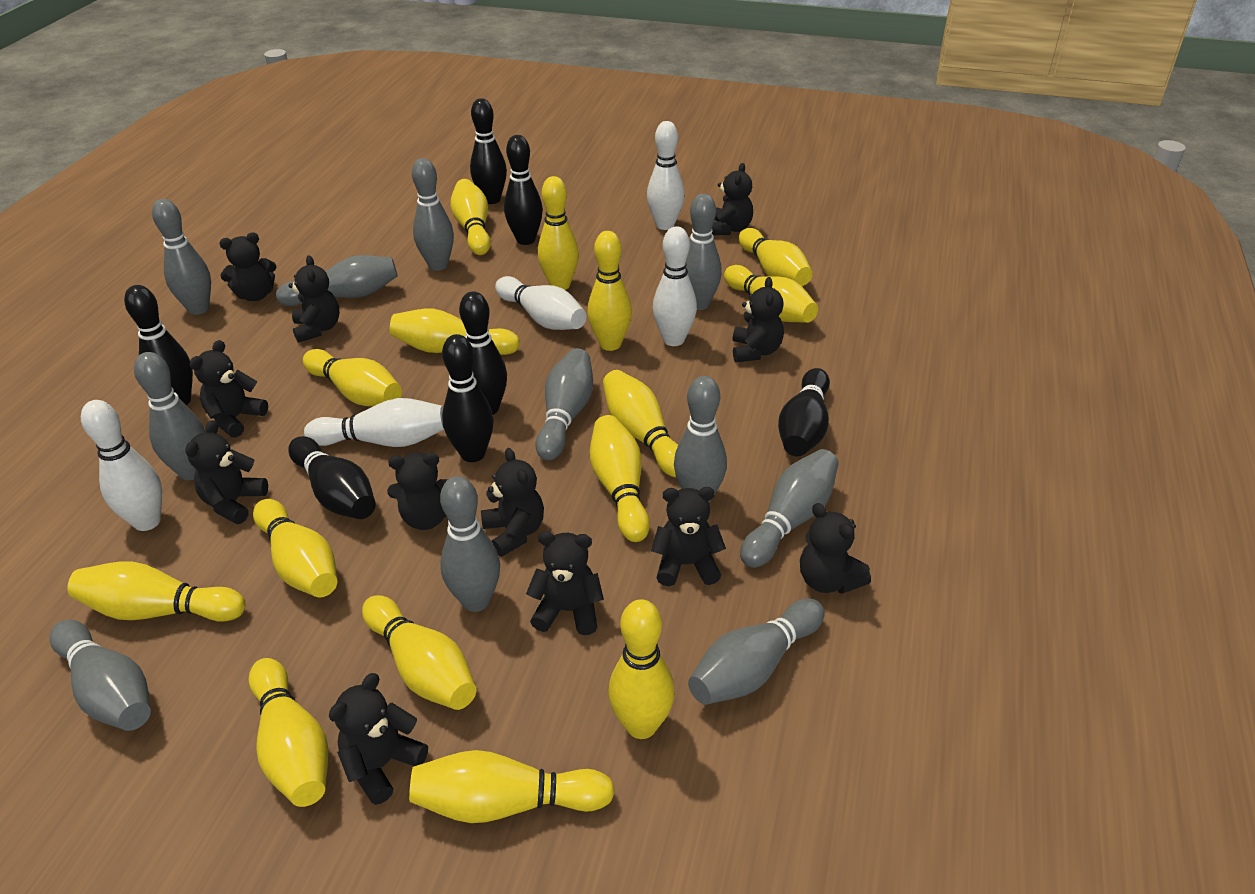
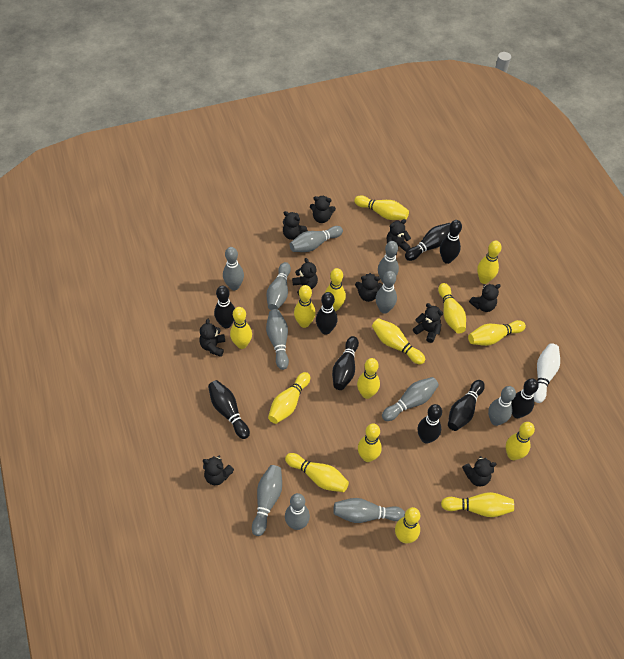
black bowling pin: [124,285,193,405] [288,436,376,519] [442,334,494,462] [459,291,507,415] [470,98,507,204] [504,135,543,245] [778,368,830,456] = 7 -> [208,380,250,439] [214,286,235,328] [316,292,337,335] [332,336,359,390] [405,223,450,261] [418,404,442,444] [440,220,462,264] [448,380,485,431] [511,378,539,418] = 9
black teddy bear: [185,420,268,524] [190,340,268,438] [219,232,276,301] [289,255,340,343] [329,673,428,805] [387,452,448,530] [481,448,544,557] [526,531,604,635] [651,487,726,586] [712,163,753,235] [733,277,784,362] [800,503,871,594] = 12 -> [199,318,225,357] [203,456,234,485] [283,211,308,240] [292,258,318,295] [310,195,336,223] [355,273,382,302] [387,219,411,255] [413,303,443,343] [462,456,496,486] [469,284,501,312] = 10
white bowling pin: [81,400,162,531] [304,398,444,447] [495,276,587,330] [647,121,685,230] [653,226,697,346] = 5 -> [533,343,560,403] = 1

